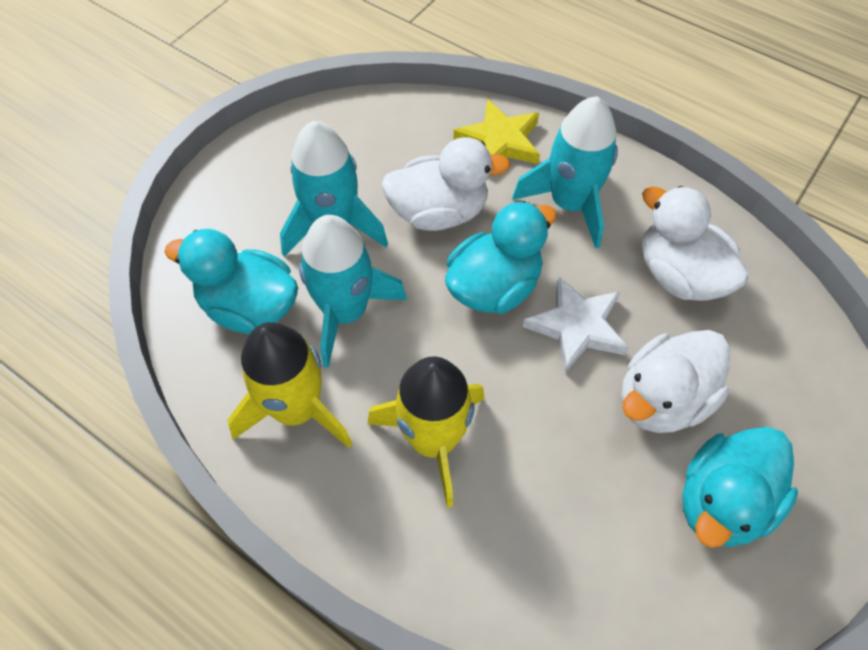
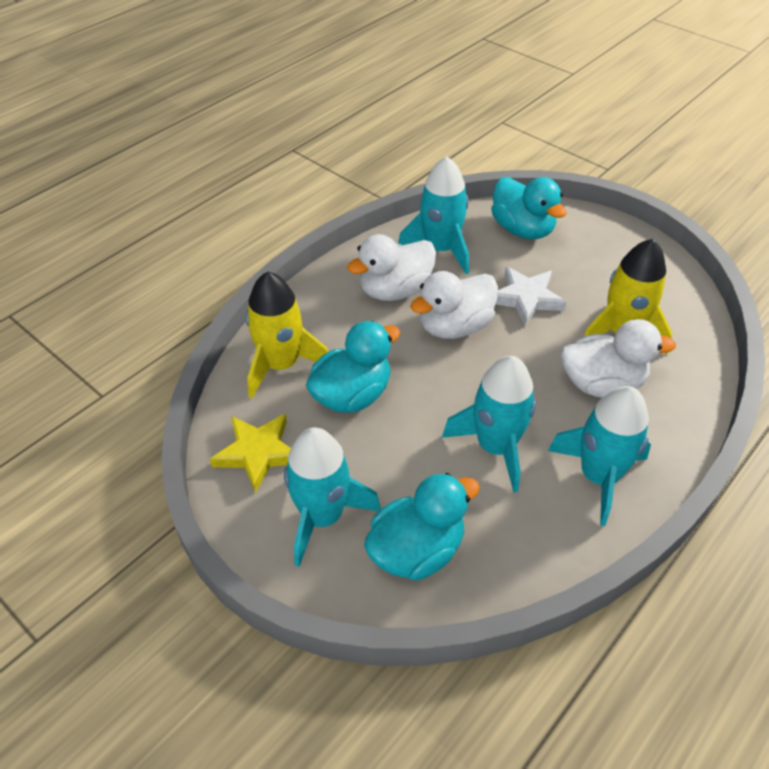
turquoise rocket: [280,121,388,257] [299,215,407,368] [512,96,618,248] = 3 -> [284,427,381,567] [398,156,469,274] [442,356,536,492] [548,386,651,526] = 4

